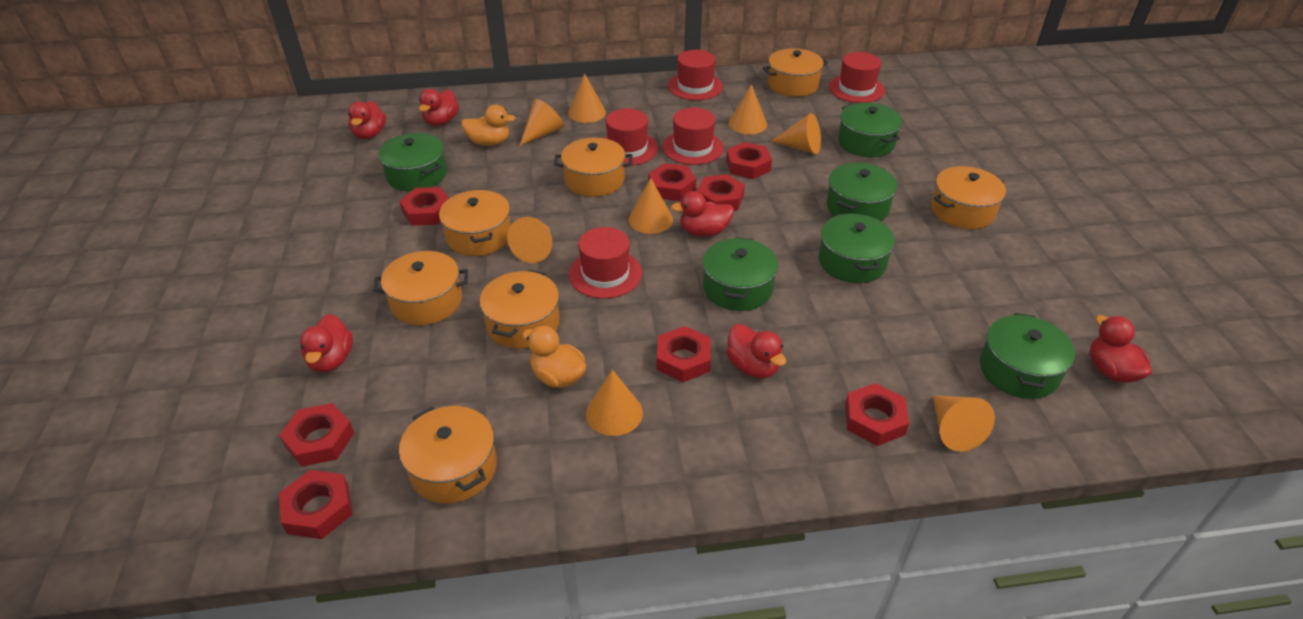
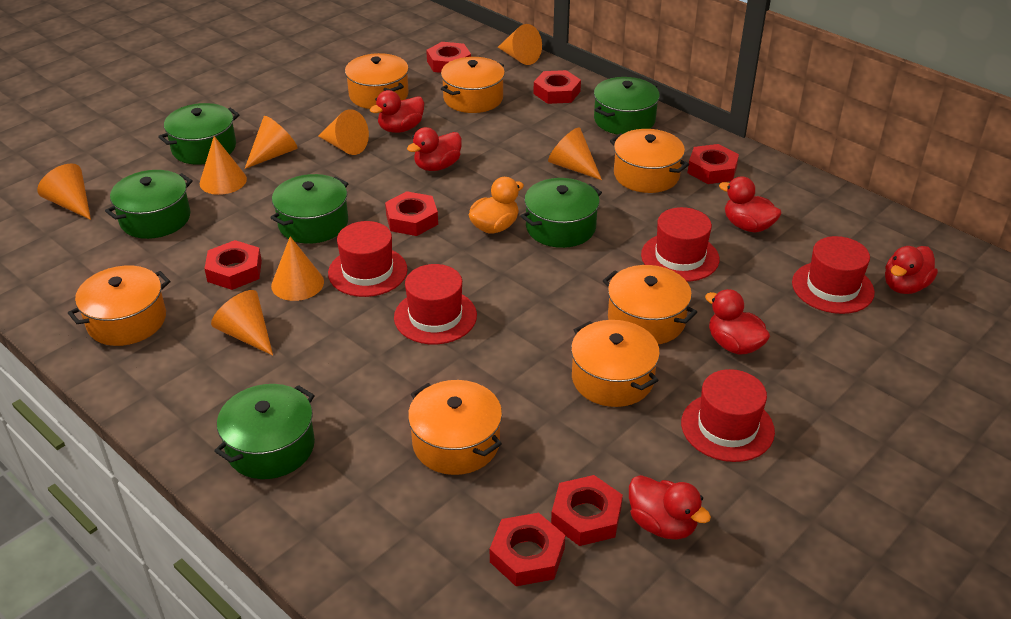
orange duck: [461,105,516,146] [522,326,586,388] = 2 -> [469,177,524,234] = 1
red nut: [279,403,354,467] [279,470,353,539] [399,187,449,226] [648,163,696,201] [657,326,711,382] [697,174,745,211] [726,142,772,179] [845,383,909,446] = 8 -> [204,240,262,290] [385,191,438,236] [426,42,471,73] [490,513,565,586] [533,70,581,104] [551,475,623,546] [688,144,739,184] = 7

